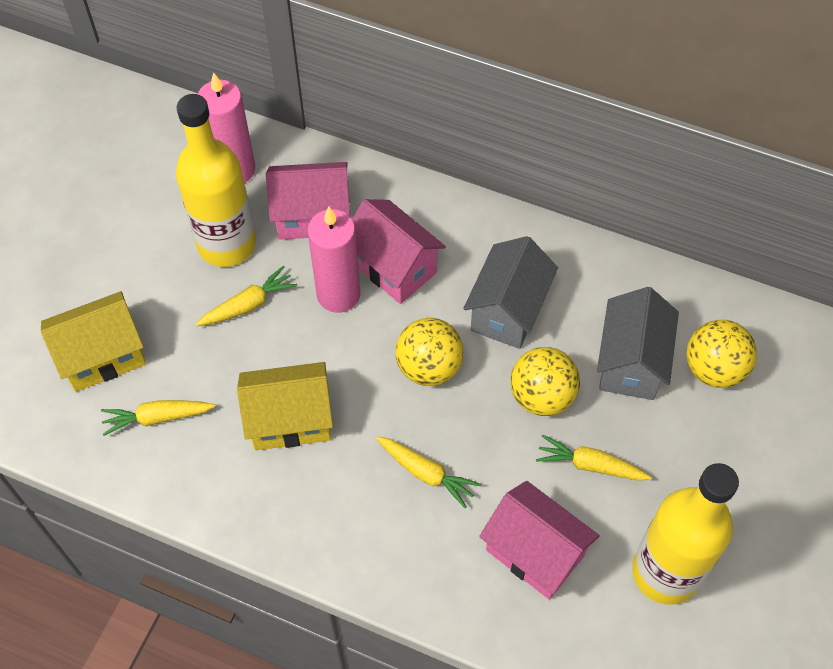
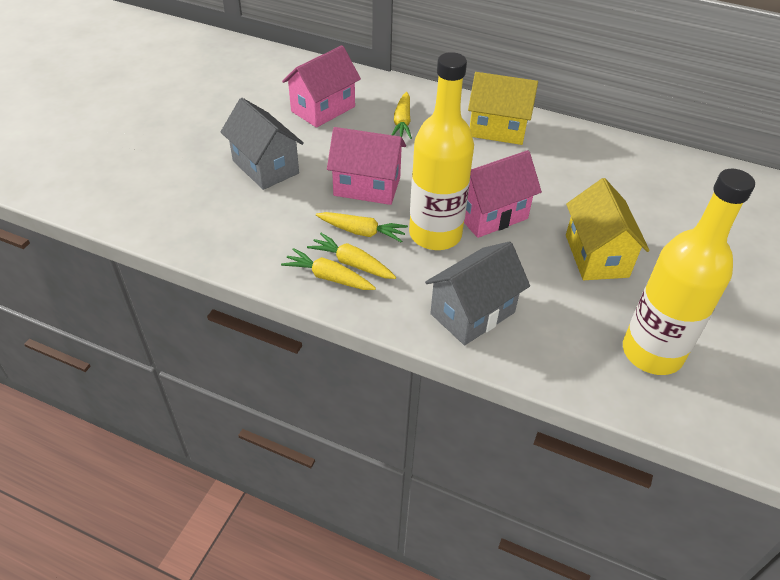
pink candle: [198,72,255,183] [308,207,360,313] = 2 -> none = 0
yellow ball: [395,318,464,386] [511,347,580,416] [686,320,757,388] = 3 -> none = 0

